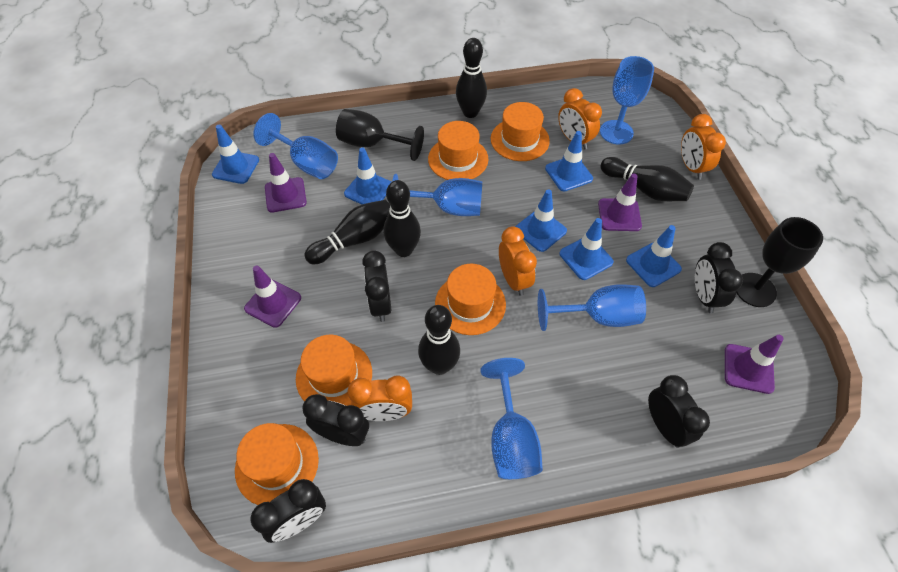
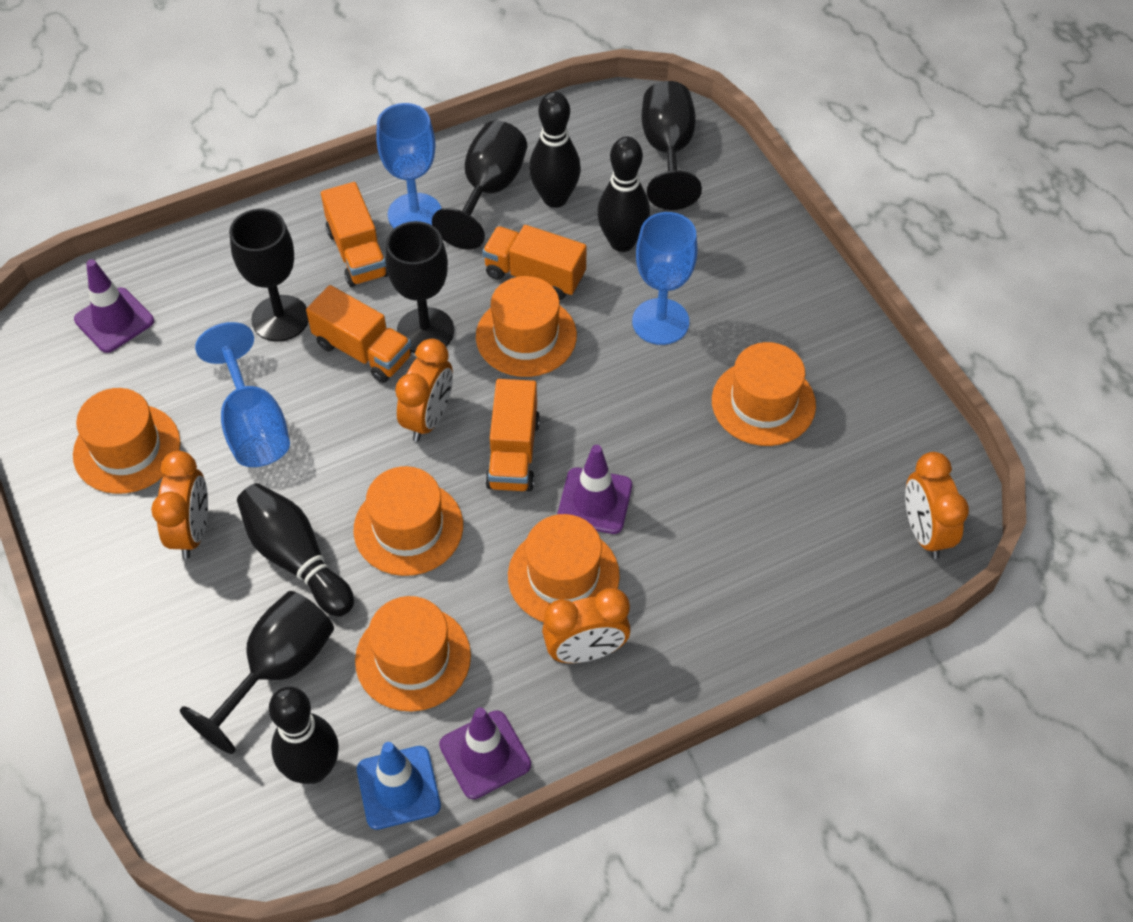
black bowling pin: [304,200,390,264] [383,180,421,257] [418,305,460,375] [456,38,487,118] [601,157,694,201] = 5 -> [237,483,354,616] [269,687,339,784] [529,92,581,208] [597,136,650,252] = 4
black clock: [251,479,326,543] [303,394,369,446] [362,250,391,322] [648,375,710,448] [695,242,743,314] = 5 -> none = 0
black goblet: [336,109,424,161] [736,217,823,307] = 2 -> [180,591,334,754] [229,209,308,342] [386,221,454,353] [432,121,527,250] [642,81,702,210] = 5
blue goblet: [253,113,338,179] [392,174,482,216] [480,358,543,479] [538,284,646,331] [600,56,654,144] = 5 -> [195,322,290,467] [376,103,442,228] [632,212,697,345] = 3
blue traffic cone: [212,125,259,184] [344,148,391,204] [515,189,567,252] [545,131,593,191] [559,218,614,280] [626,225,682,287] = 6 -> [357,742,441,830] = 1
orange hat: [235,423,319,505] [296,335,372,406] [428,121,488,180] [435,264,506,335] [491,102,550,161] = 5 -> [73,388,180,494] [353,466,463,576] [355,596,471,712] [476,276,577,377] [508,514,620,622] [712,342,816,446] = 6
orange truck: none = 0 -> [306,285,411,383] [321,182,388,287] [482,225,587,300] [485,379,540,492] = 4
purple traffic cone: [244,266,301,328] [265,153,307,213] [598,174,642,231] [725,335,784,394] = 4 -> [74,259,154,353] [439,707,531,799] [557,445,632,534] = 3

